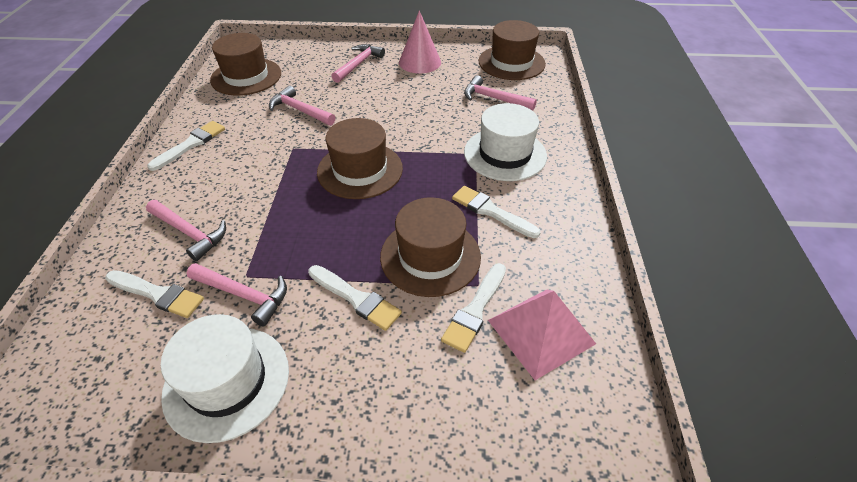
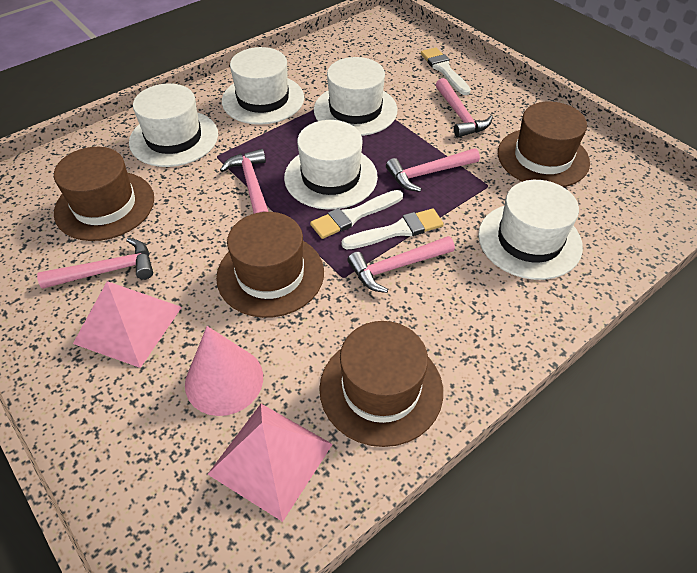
pink pyramid: [488,290,596,380] = 1 -> [73,281,182,368] [208,404,333,522] = 2
white brush: [105,270,204,318] [147,121,225,171] [308,265,402,331] [441,263,506,353] [452,186,541,238] = 5 -> [310,190,403,239] [341,208,444,249] [421,47,471,95] = 3
white hat: [161,314,289,443] [464,103,547,181] = 2 -> [129,83,218,167] [222,47,304,125] [284,120,378,210] [314,57,398,136] [478,180,583,280] = 5

